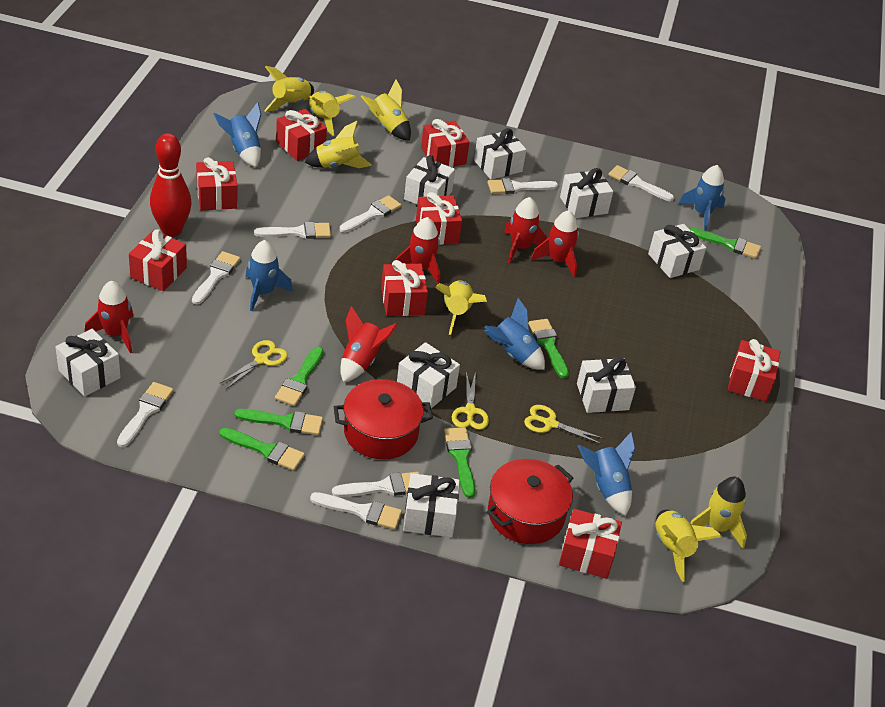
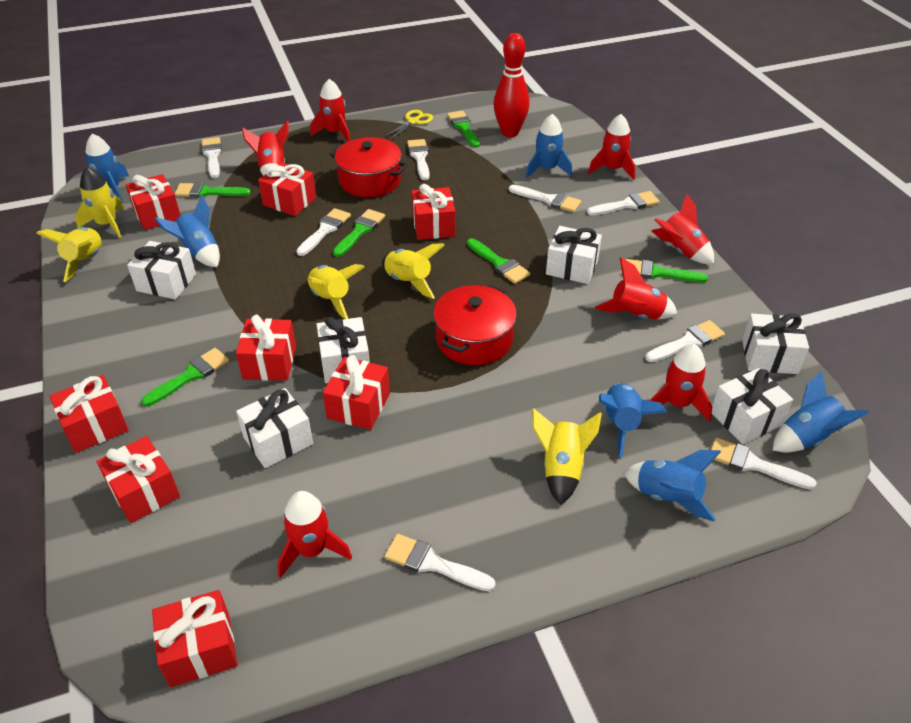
blue rocket: [214,102,261,167] [245,240,293,311] [484,298,545,370] [578,432,635,516] [679,165,725,231] = 5 -> [85,134,129,202] [154,195,220,267] [526,114,572,178] [599,383,667,457] [624,450,721,522] [773,371,869,453] = 6
red rocket: [85,281,133,353] [340,306,398,382] [396,217,440,284] [504,197,548,263] [531,210,579,278] = 5 -> [242,121,289,176] [277,491,352,578] [310,79,351,141] [588,114,636,180] [595,258,677,319] [650,344,712,422] [651,194,714,264] = 7
white gift: [56,329,121,397] [397,342,460,408] [403,473,460,537] [404,155,455,205] [474,128,526,180] [560,168,613,218] [577,357,636,413] [648,224,706,278] = 8 -> [127,241,196,299] [236,388,313,468] [316,317,370,383] [546,226,602,284] [712,368,793,444] [742,313,809,374] = 6
yellow rocket: [264,66,314,112] [305,121,372,168] [309,91,355,136] [361,79,411,141] [435,280,487,335] [655,510,722,582] [690,477,747,549] = 7 -> [37,227,102,282] [75,167,124,238] [307,264,365,319] [382,243,445,299] [532,408,602,505] = 5
yellow scissors: [219,340,288,389] [452,372,489,430] [524,405,604,444] = 3 -> [384,110,433,140] = 1

